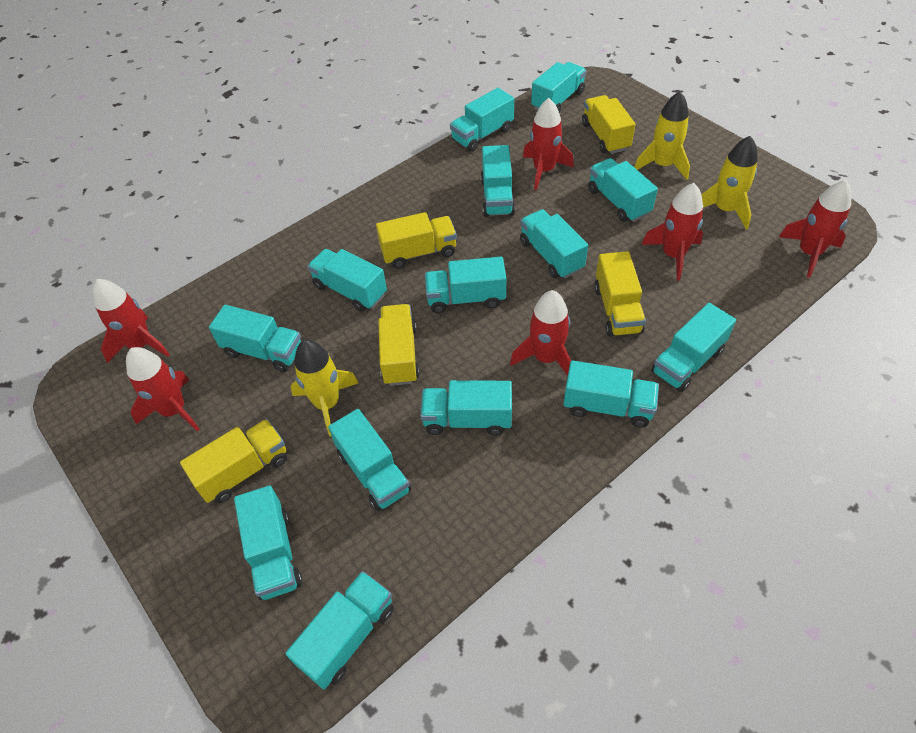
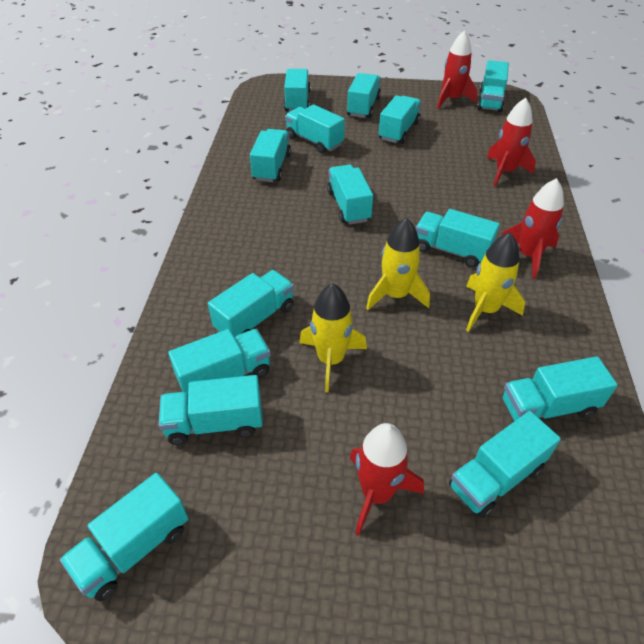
red rocket: [93,279,170,363] [126,347,199,431] [510,290,571,376] [523,98,574,190] [641,183,703,281] [779,179,851,278] = 6 -> [350,423,424,535] [437,31,477,109] [487,98,536,186] [502,178,564,279] = 4
yellow truck: [180,419,287,503] [376,212,457,269] [378,304,420,386] [582,95,635,154] [594,251,646,337] = 5 -> none = 0

